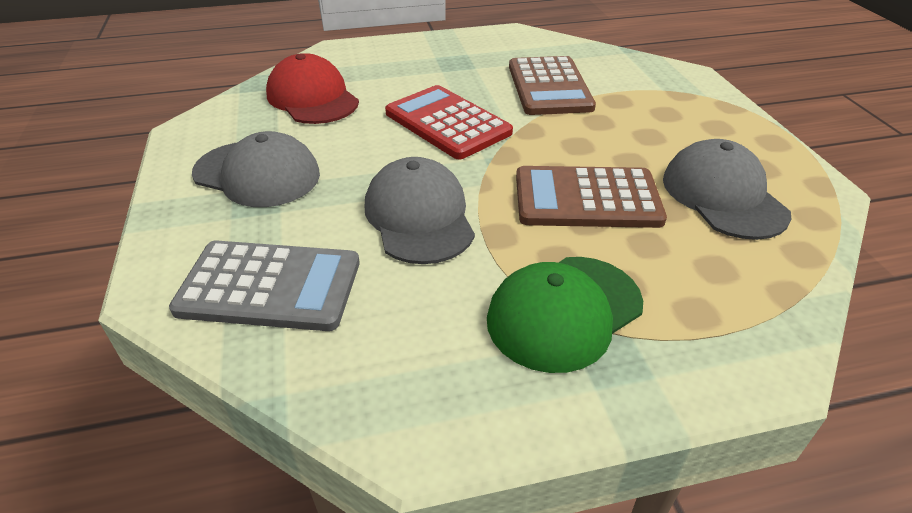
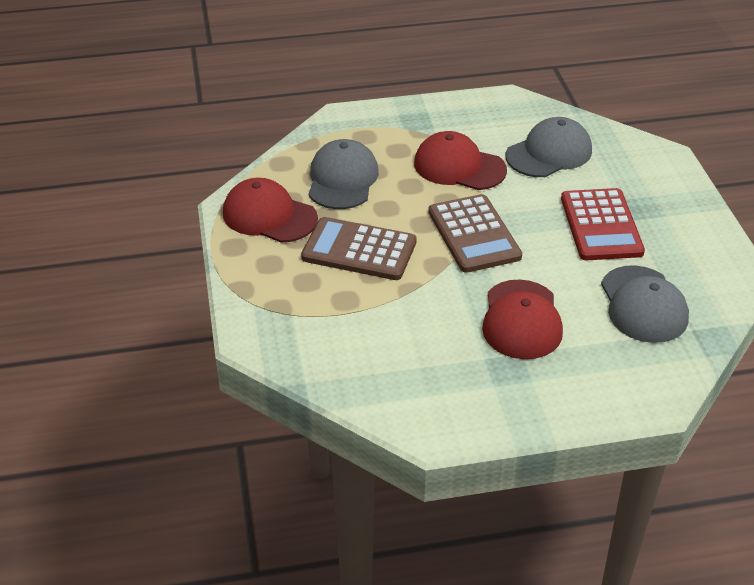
green cap: [487,257,643,373] = 1 -> none = 0
grey calculator: [169,240,360,331] = 1 -> none = 0
red cap: [266,53,359,124] = 1 -> [223,178,318,243] [414,131,507,190] [482,280,563,359] = 3

